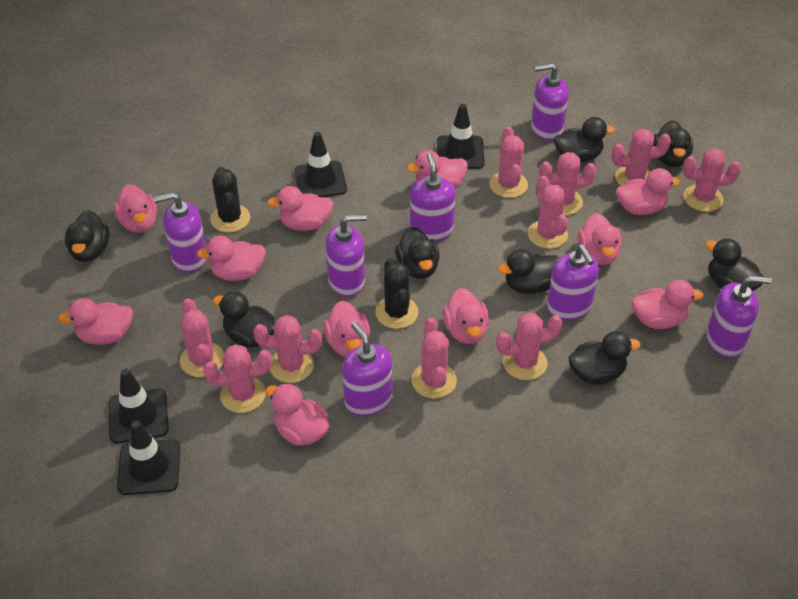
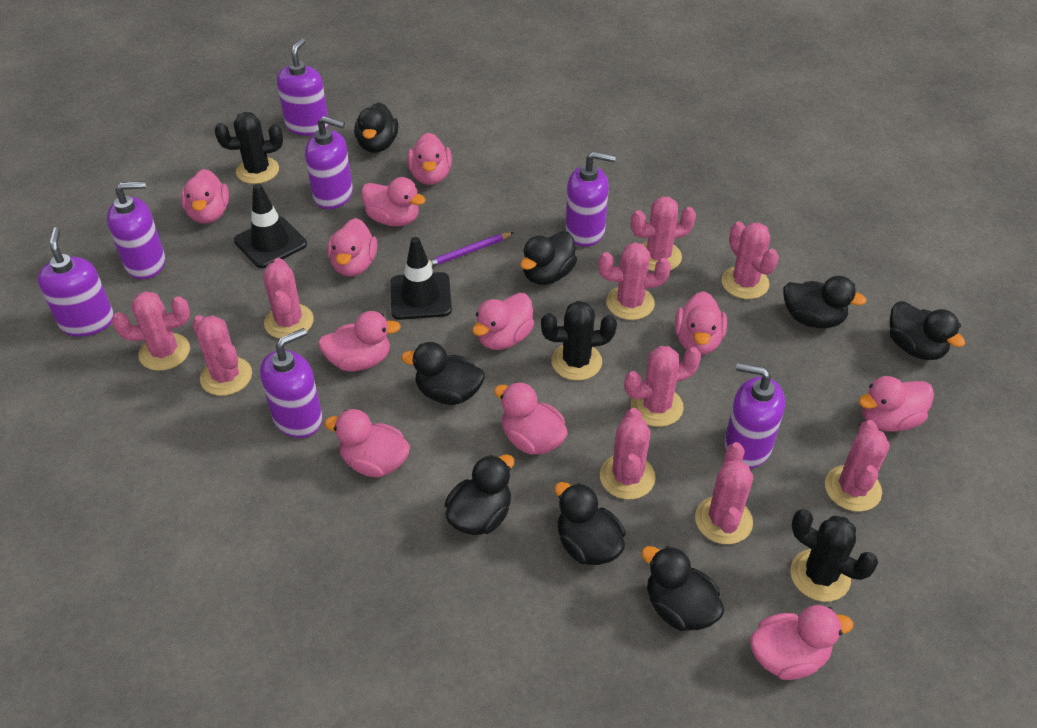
black cactus: [210,167,250,233] [375,258,418,329] = 2 -> [215,112,283,184] [541,301,617,381] [790,509,878,602] = 3
black traffic cone: [108,368,169,443] [117,420,180,495] [294,132,347,197] [437,104,485,169] = 4 -> [234,183,307,268] [390,237,452,320] = 2
purple pencil: none = 0 -> [429,232,514,267] = 1

